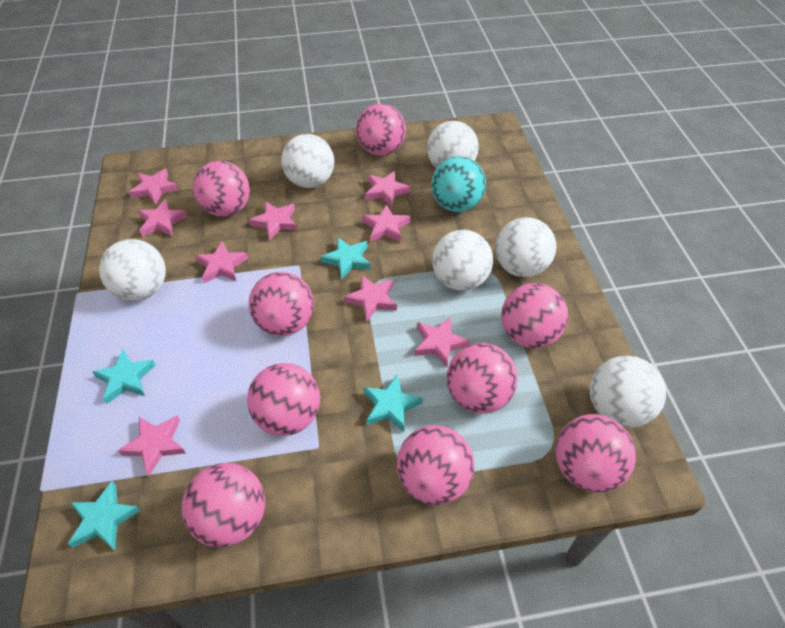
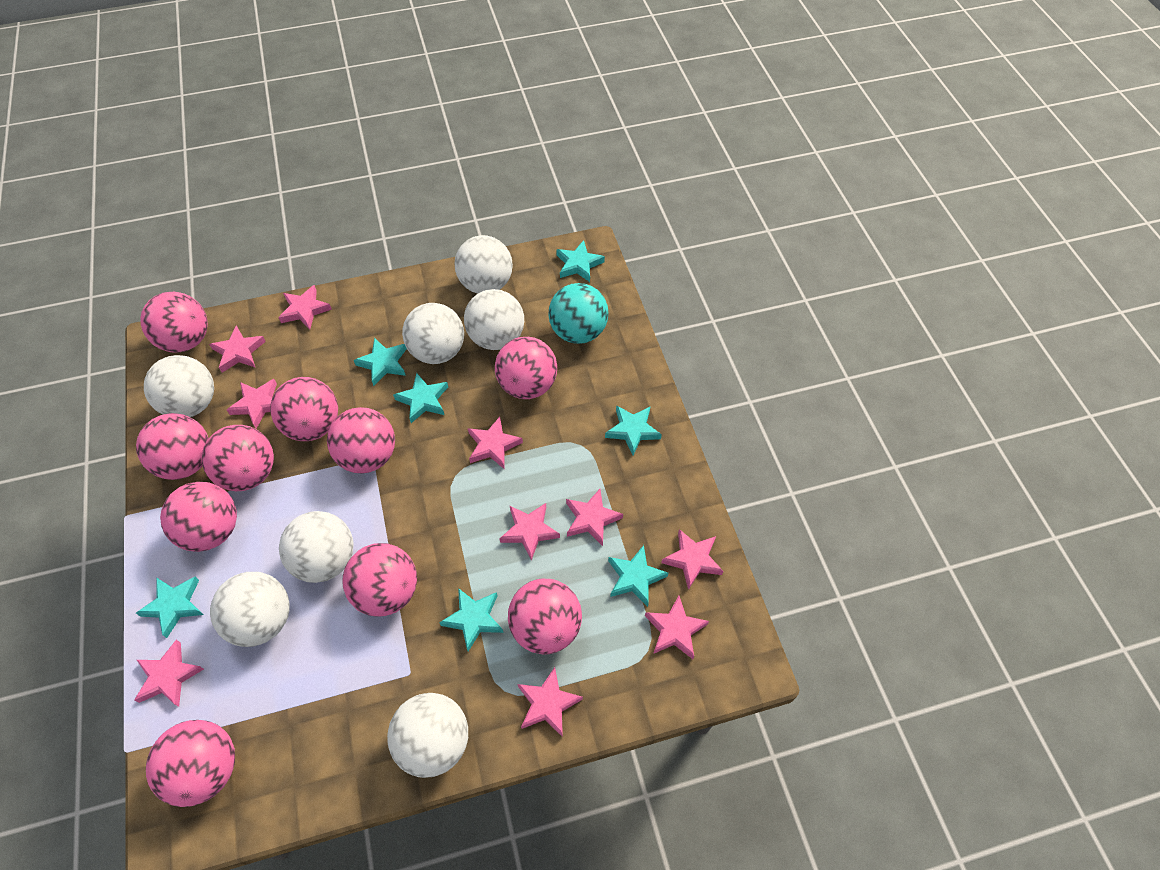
pink ball: [182,463,265,547] [193,161,250,217] [247,363,320,436] [249,272,314,336] [356,103,406,156] [397,425,475,505] [447,343,518,414] [501,283,568,348] [555,414,636,493] = 9 -> [136,413,209,480] [140,292,208,353] [146,720,235,807] [160,482,237,552] [202,425,274,491] [270,377,338,441] [327,407,395,473] [342,543,417,617] [495,337,557,399] [508,579,582,654] = 10
pink star: [118,415,185,476] [129,169,178,205] [138,199,188,237] [195,241,248,283] [249,201,298,240] [344,275,397,322] [362,204,410,242] [365,171,410,207] [414,316,470,367] = 9 -> [134,640,204,707] [209,325,266,373] [227,379,277,429] [278,285,332,330] [468,417,523,469] [499,503,560,561] [517,667,583,737] [566,489,623,546] [645,596,709,659] [661,529,723,590] = 10
turquoise star: [68,481,141,550] [92,349,156,404] [321,237,371,280] [364,375,423,432] = 4 -> [136,577,203,638] [354,338,407,386] [393,373,448,423] [439,588,504,651] [556,240,605,282] [605,405,662,455] [608,545,668,607] = 7
white ball: [99,239,166,301] [281,134,334,188] [427,121,479,168] [432,230,493,291] [495,217,556,277] [590,356,666,428] = 6 -> [144,355,214,417] [210,572,290,647] [279,511,353,583] [387,693,468,778] [402,303,464,364] [454,235,513,294] [464,289,524,350] = 7

